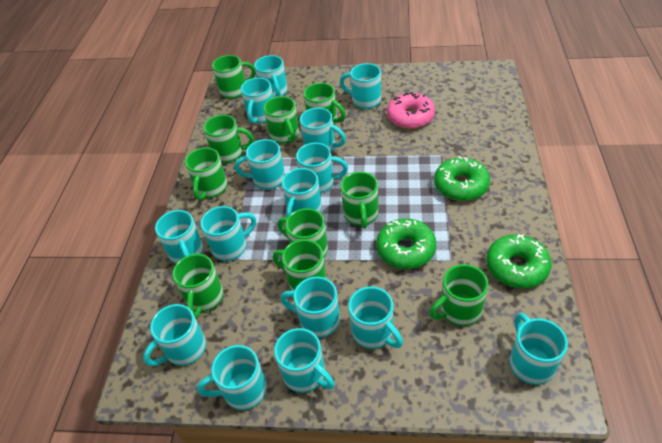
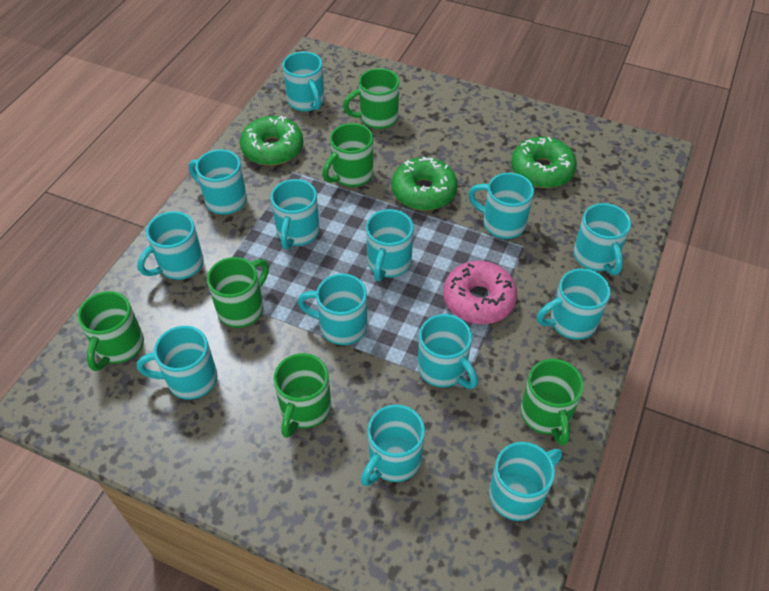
green mug: [172,254,223,318] [185,148,227,200] [204,115,254,163] [212,55,256,99] [263,96,299,144] [273,239,326,291] [278,208,328,257] [303,83,346,125] [341,172,378,229] [429,264,488,326] = 10 -> [78,291,144,371] [207,257,269,328] [273,353,331,438] [322,123,373,187] [343,68,399,129] [520,359,584,446] = 6
turquoise mug: [143,304,206,366] [155,210,204,264] [197,345,267,410] [200,206,256,261] [234,139,285,190] [241,78,273,124] [254,55,288,98] [274,328,335,393] [280,277,340,338] [282,168,322,217] [296,143,348,193] [300,108,346,151] [340,63,381,109] [348,287,403,349] [509,313,568,385] = 15 -> [137,211,204,280] [137,326,217,400] [189,149,247,215] [271,179,320,249] [282,51,325,112] [298,274,367,345] [361,405,425,486] [366,209,414,281] [418,314,478,389] [468,173,534,239] [489,442,562,521] [537,268,611,340] [573,203,631,275] = 13

